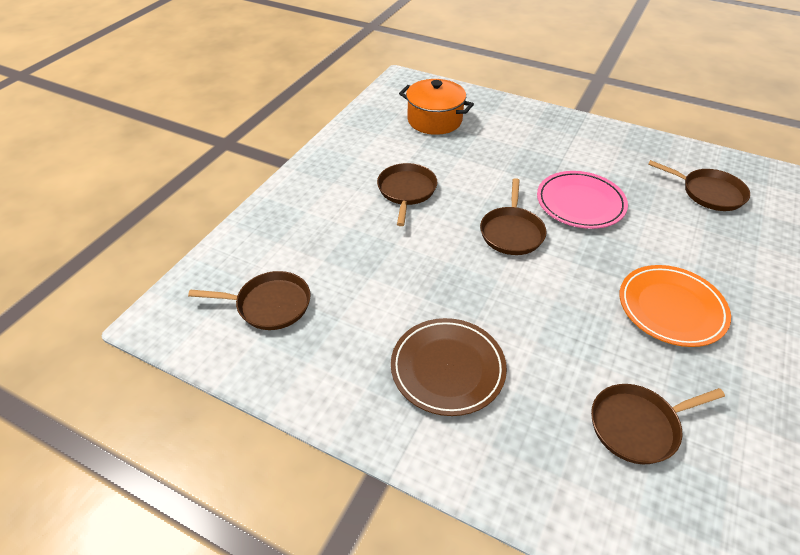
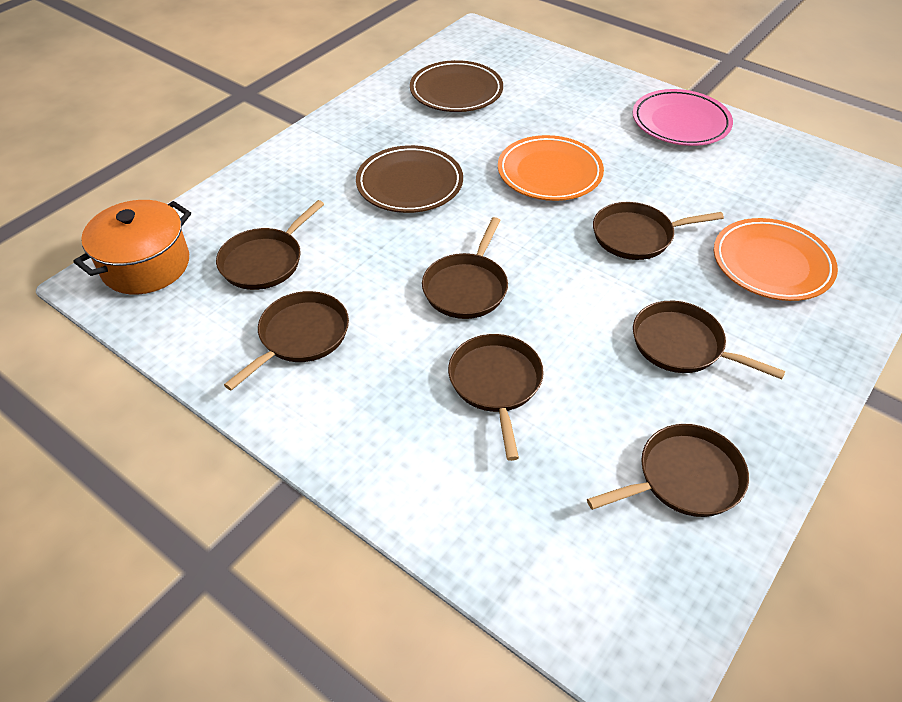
brown pan: [188,271,311,330] [377,163,437,226] [480,178,547,255] [591,384,725,464] [648,160,750,211] = 5 -> [216,200,324,290] [224,291,349,391] [422,217,508,319] [448,334,544,461] [587,424,749,517] [593,202,724,260] [633,301,786,379] = 7
brown plate: [391,318,507,416] = 1 -> [356,145,463,213] [410,60,503,112] = 2
orange plate: [620,265,731,347] = 1 -> [498,135,604,201] [714,218,838,301] = 2

